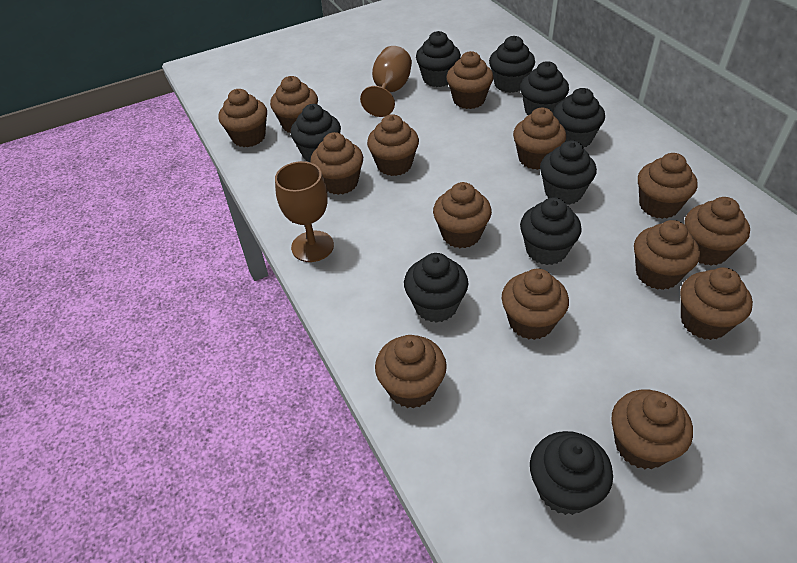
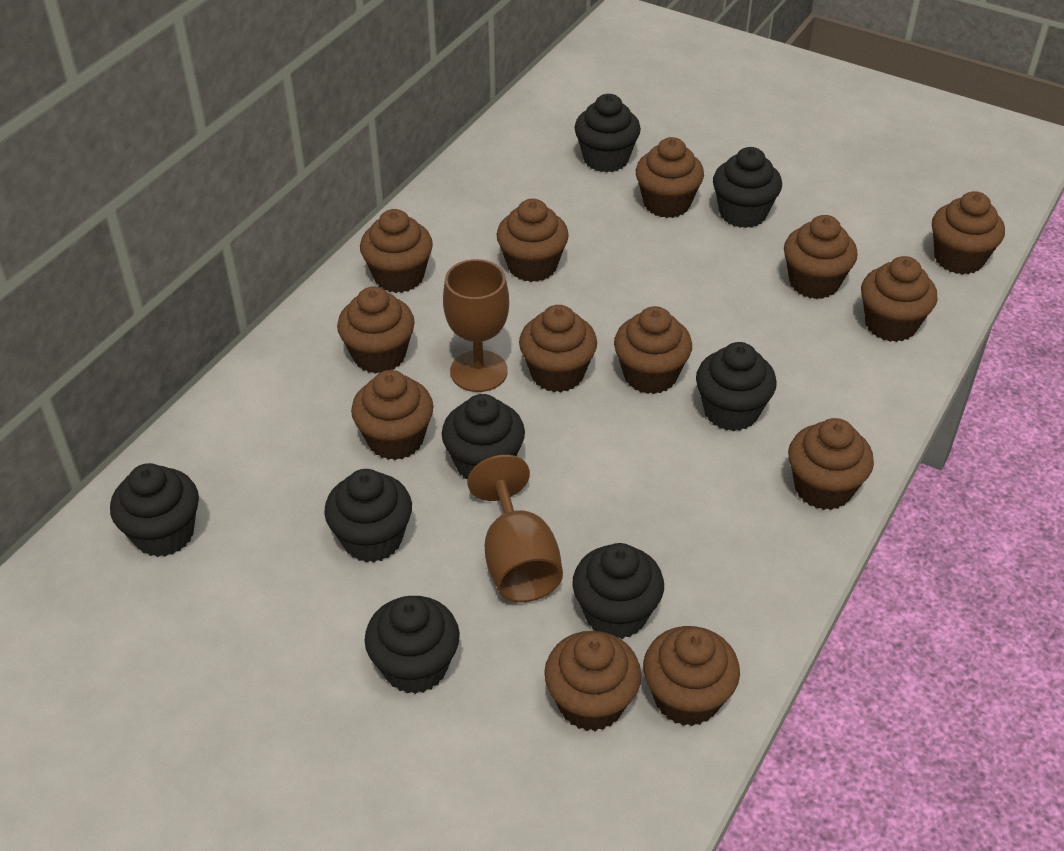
black cupcake: [291,104,341,162] [404,253,468,323] [416,31,461,87] [489,36,535,93] [520,61,569,115] [520,197,582,265] [530,431,613,515] [540,140,597,205] [553,88,605,148] = 9 -> [110,463,199,557] [324,469,412,562] [365,596,460,694] [442,394,525,479] [572,543,664,639] [574,94,641,173] [696,342,777,431] [713,147,782,228] = 8
brown cupcake: [218,89,267,147] [270,76,318,133] [310,132,363,195] [367,114,419,176] [375,335,447,408] [433,182,492,248] [446,51,494,109] [502,268,569,340] [513,108,566,170] [611,389,693,469] [634,220,700,290] [638,153,698,219] [680,268,753,340] [685,197,750,266] = 14 -> [337,287,415,374] [351,370,433,460] [360,209,433,293] [496,199,569,282] [519,305,597,392] [544,631,642,731] [614,306,692,394] [636,137,704,218] [643,626,740,726] [784,215,858,299] [788,418,874,510] [861,256,938,342] [932,191,1005,275] = 13

